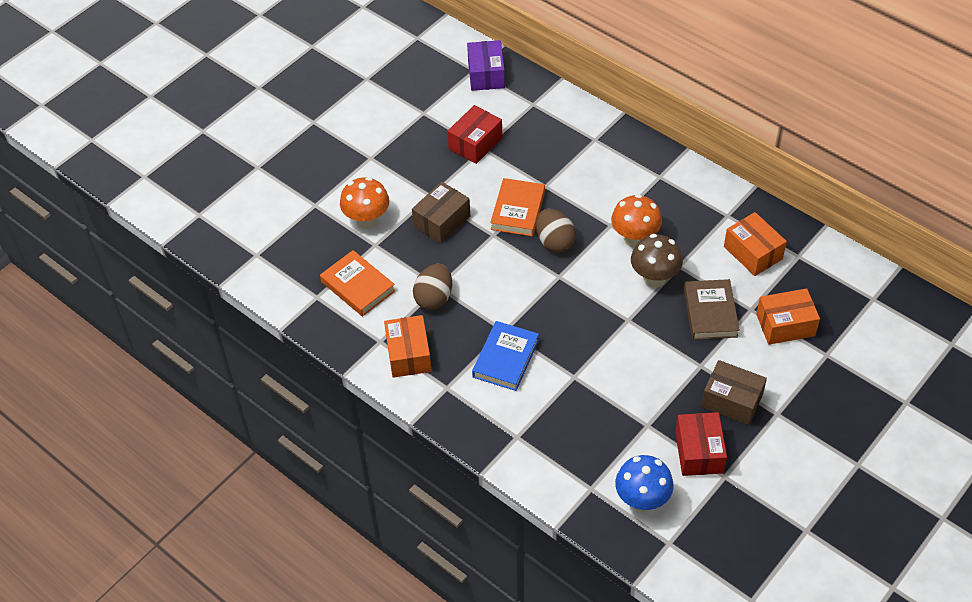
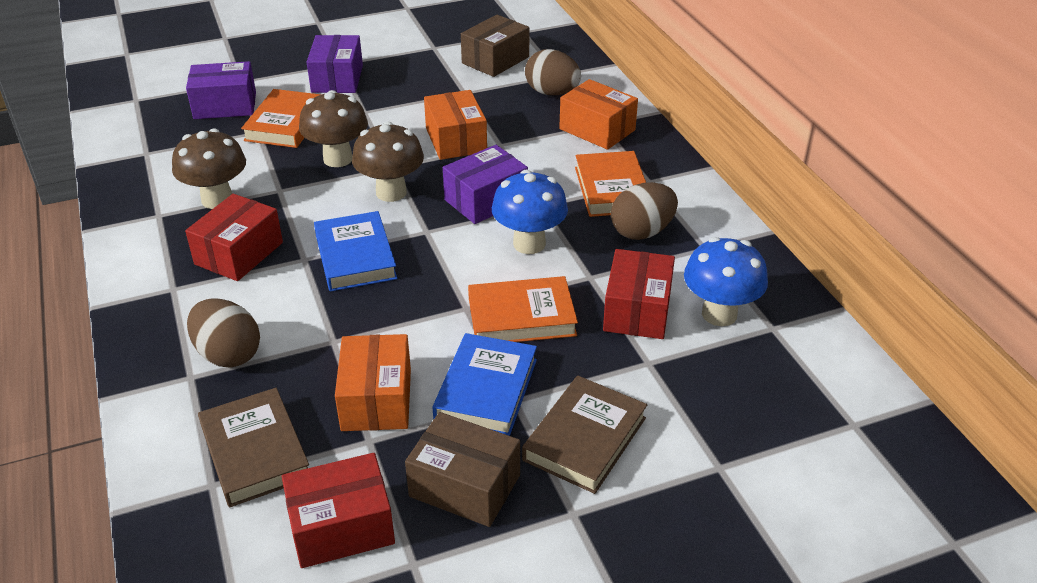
blue book: [472,321,539,391] = 1 -> [314,211,397,292] [432,333,537,436] = 2
blue mushroom: [615,455,674,512] = 1 -> [492,170,568,254] [684,237,768,326] = 2
brown book: [684,279,740,340] = 1 -> [198,388,309,507] [522,376,647,494] = 2
brown egg: [413,264,452,310] [536,209,576,252] = 2 -> [187,299,260,368] [525,49,581,95] [611,182,678,240] = 3
brown mushroom: [631,234,683,288] = 1 -> [172,129,246,209] [299,90,368,167] [352,122,424,202] = 3
orange book: [320,250,395,317] [490,178,545,236] = 2 -> [241,89,321,148] [468,276,578,342] [575,151,646,217] = 3
orange mushroom: [340,177,389,229] [611,194,662,248] = 2 -> none = 0
purple box: [467,40,505,91] = 1 -> [186,61,256,119] [307,35,363,93] [443,145,528,224] = 3
red box: [447,105,502,164] [675,412,727,476] = 2 -> [185,194,283,281] [282,453,395,568] [603,249,675,339] = 3

